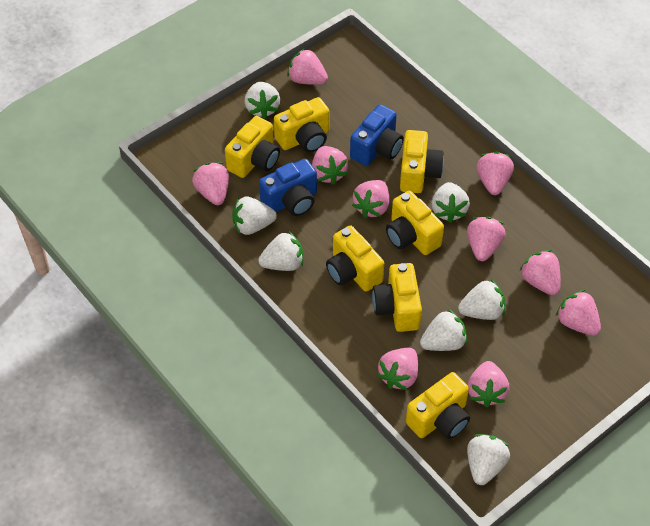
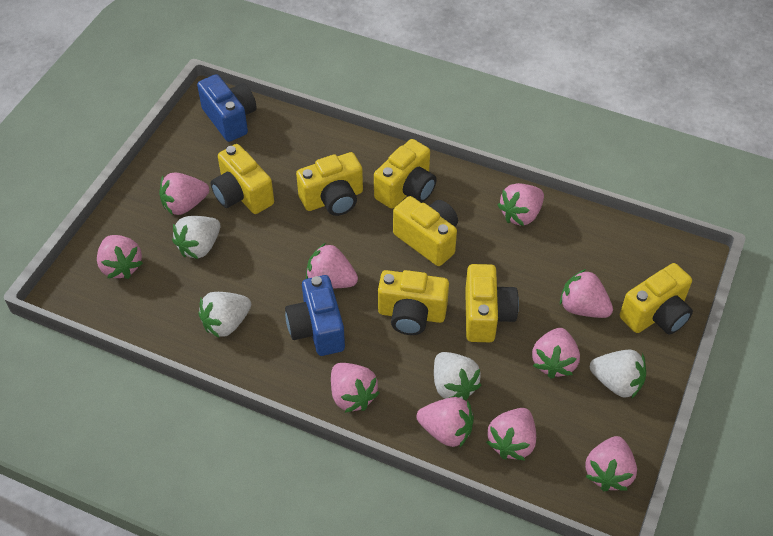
white strawberry: [232,197,277,235] [245,82,280,119] [258,232,303,271] [420,309,467,351] [432,182,470,223] [458,279,505,320] [467,434,510,485] = 7 -> [172,216,220,259] [198,292,251,338] [434,352,481,401] [590,350,646,399] = 4

